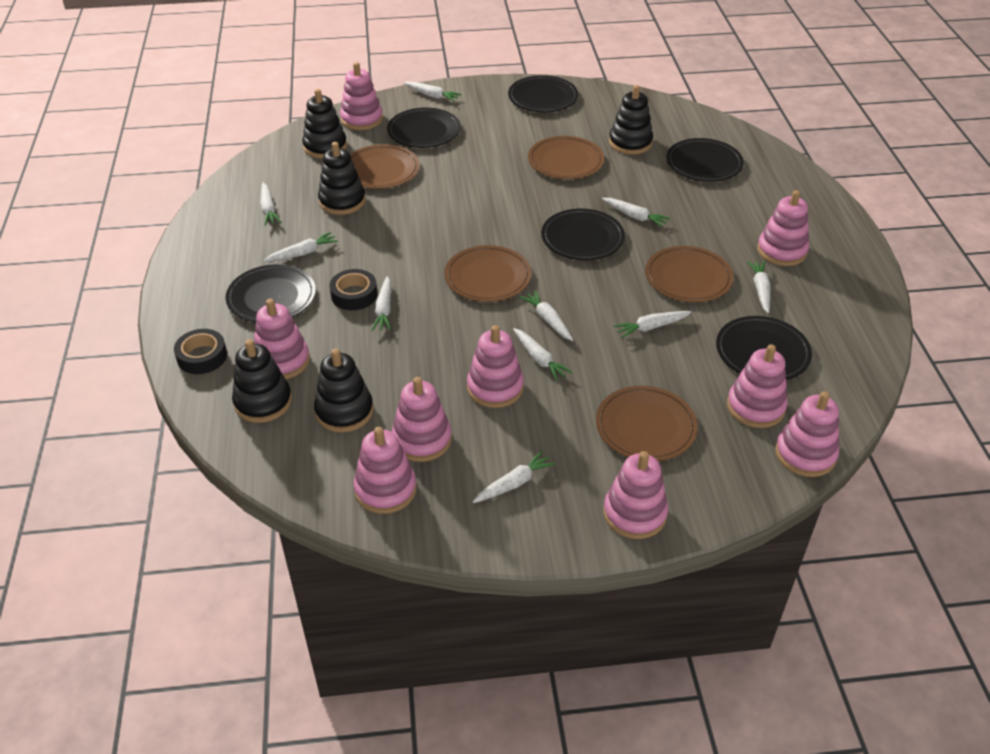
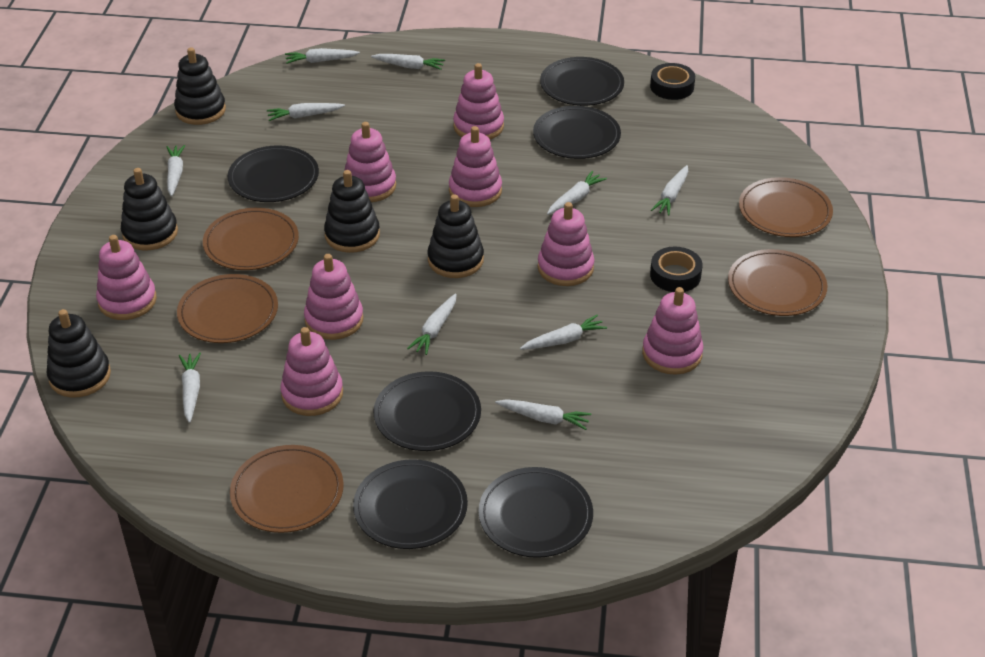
pink stacking toy: [254,299,310,379] [340,62,383,130] [353,427,417,514] [392,377,452,462] [467,325,524,408] [603,451,668,539] [727,344,788,428] [757,190,809,266] [775,391,839,477] = 9 -> [96,235,157,320] [280,327,343,416] [304,254,364,340] [345,122,396,202] [449,126,502,207] [453,63,504,139] [538,202,595,286] [642,287,704,375] = 8

